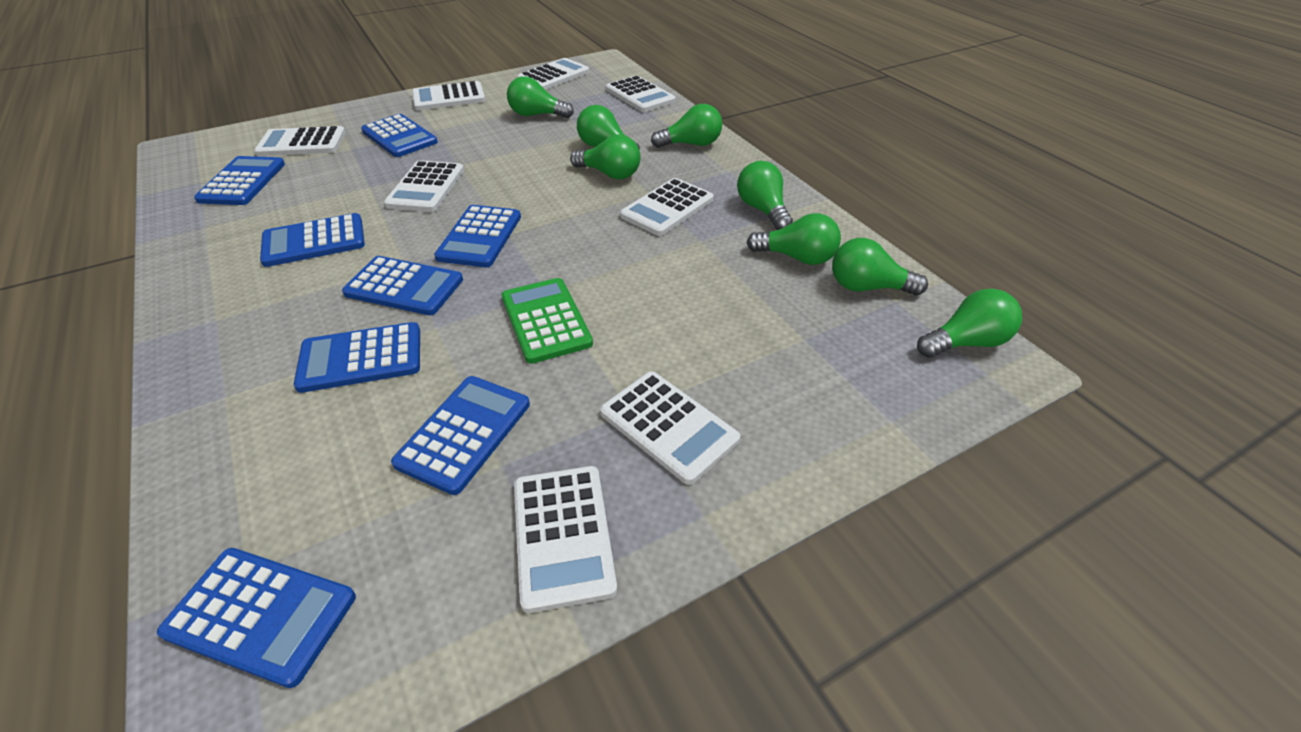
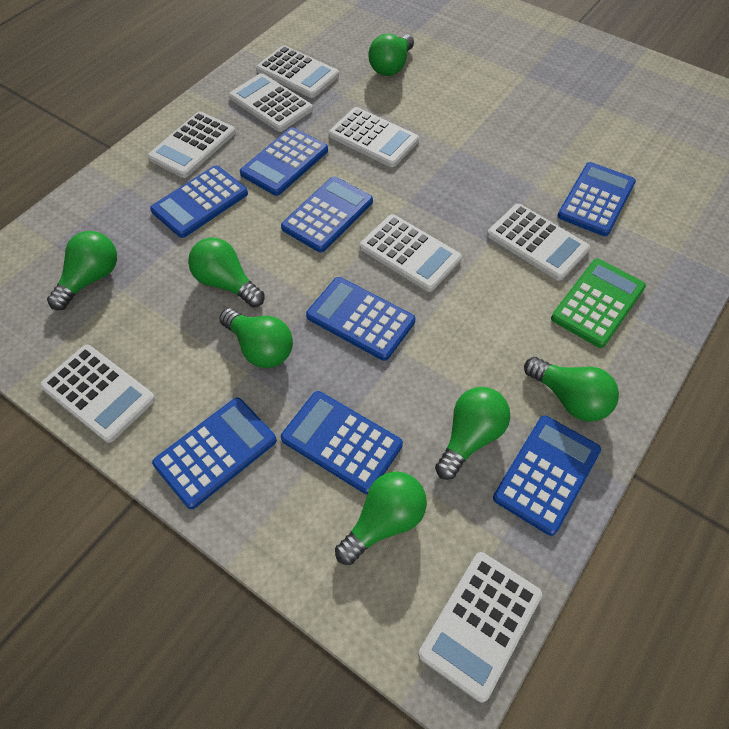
green light bulb: [507,76,574,118] [570,135,640,179] [577,105,640,150] [651,104,722,148] [737,161,793,230] [746,213,841,265] [832,238,928,296] [917,289,1022,358] = 8 -> [47,231,117,310] [188,238,265,307] [219,308,293,368] [335,471,427,565] [368,34,414,76] [435,387,510,480] [524,357,619,422] = 7

